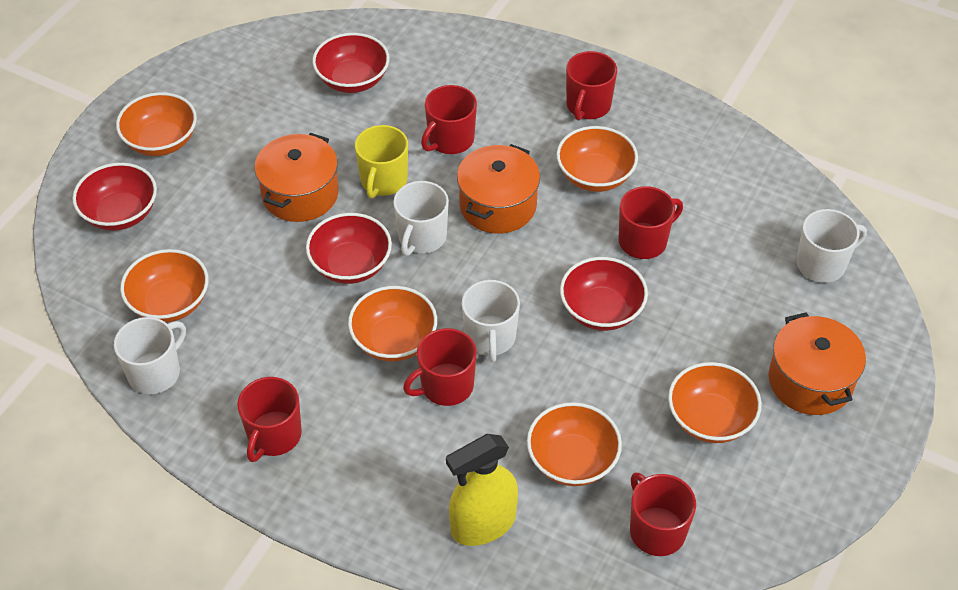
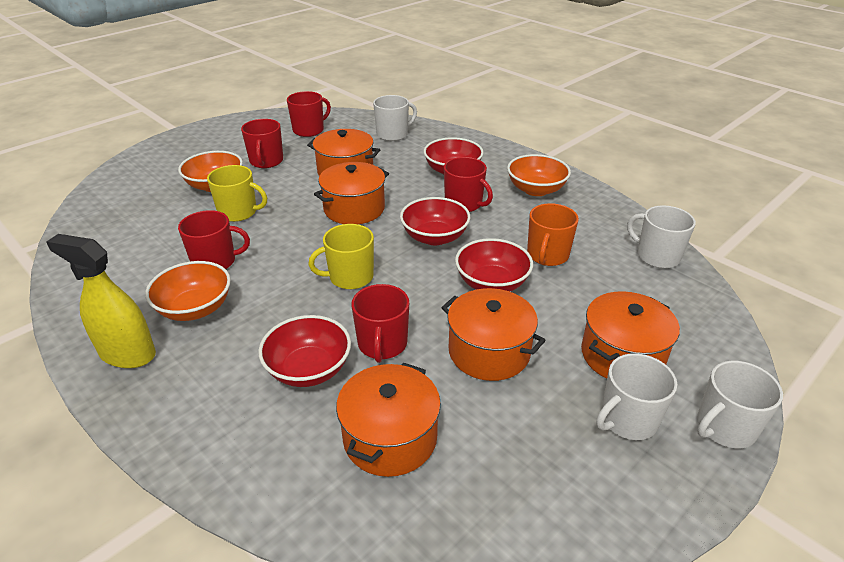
orange bowl: [116,92,197,156] [120,249,209,322] [348,286,437,362] [527,402,622,486] [556,126,638,192] [668,362,762,443] = 6 -> [145,261,231,321] [178,151,243,192] [507,154,571,196] = 3
orange mug: none = 0 -> [527,203,579,266] = 1
orange pot: [255,133,339,222] [457,144,540,234] [768,312,866,415] = 3 -> [307,129,380,176] [314,162,389,224] [336,363,441,477] [441,288,546,381] [581,291,680,379] = 5
red mug: [237,377,302,462] [403,328,477,406] [421,85,477,154] [566,51,617,121] [619,186,683,259] [630,473,696,556] = 6 -> [178,210,250,269] [241,119,283,168] [287,91,331,137] [352,284,409,363] [444,157,493,212] = 5
yellow mug: [355,125,408,199] = 1 -> [207,165,267,222] [308,224,374,289] = 2

